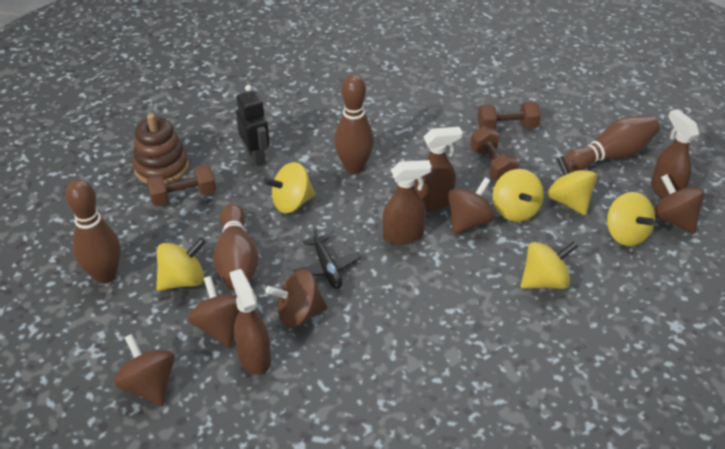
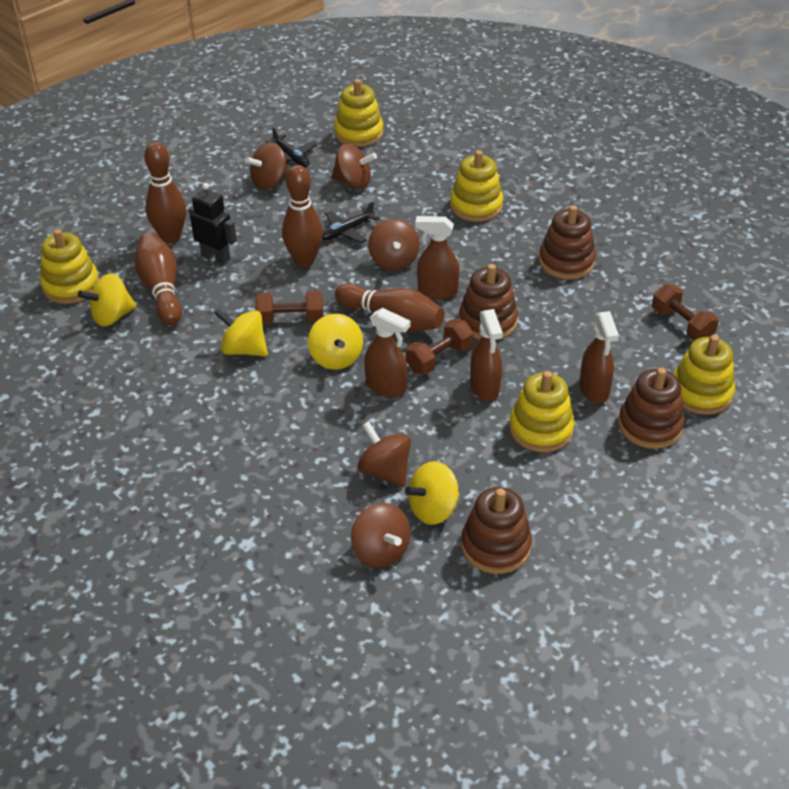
black plane: [293,226,361,289] = 1 -> [265,127,317,167] [322,201,379,243] = 2
brown stacking toy: [133,114,189,184] = 1 -> [459,264,518,340] [461,487,532,574] [539,205,596,279] [618,368,685,449] = 4
yellow spinning top: [156,238,206,291] [263,162,315,214] [493,169,544,222] [520,241,578,289] [547,156,597,216] [607,192,655,246] = 6 -> [78,273,137,327] [214,308,268,356] [308,314,363,370] [405,461,460,525] = 4
yellow stacking toy: none = 0 -> [40,229,99,304] [334,79,384,147] [450,150,503,222] [509,371,575,452] [673,335,735,415] = 5

